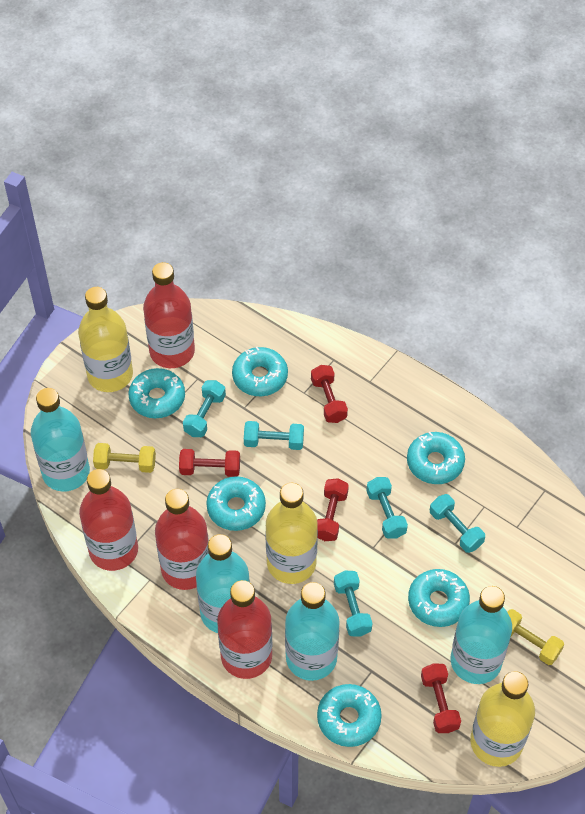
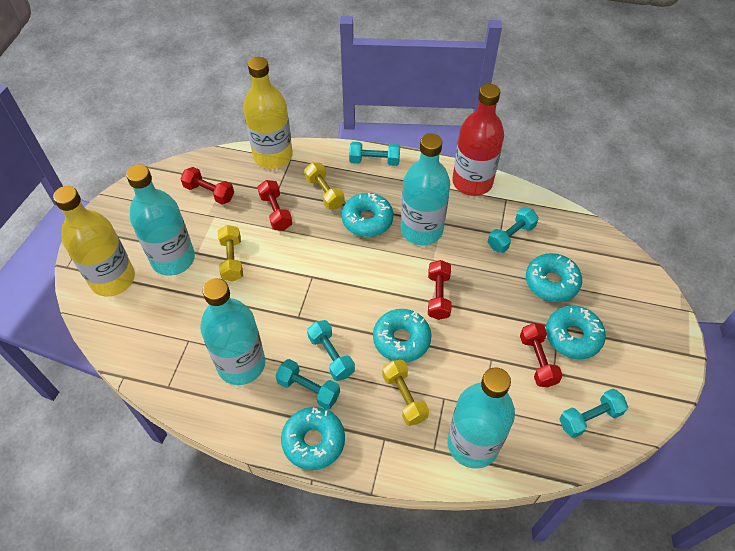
red bottle: [79,469,138,571] [143,262,195,368] [155,489,209,590] [217,580,272,679] = 4 -> [452,84,504,196] = 1
turquoise donut: [128,368,185,418] [206,476,266,531] [232,347,288,396] [317,684,382,747] [407,432,465,484] [408,569,470,627] = 6 -> [281,407,345,470] [342,193,393,237] [373,309,431,362] [526,253,582,302] [546,306,606,359] = 5
yellow bottle: [78,287,133,392] [265,483,318,584] [470,671,535,767] = 3 -> [53,186,135,297] [243,57,293,169] = 2
yellow dumbbell: [93,443,156,473] [508,609,564,665] = 2 -> [218,225,243,282] [304,163,345,210] [382,360,429,426] = 3

